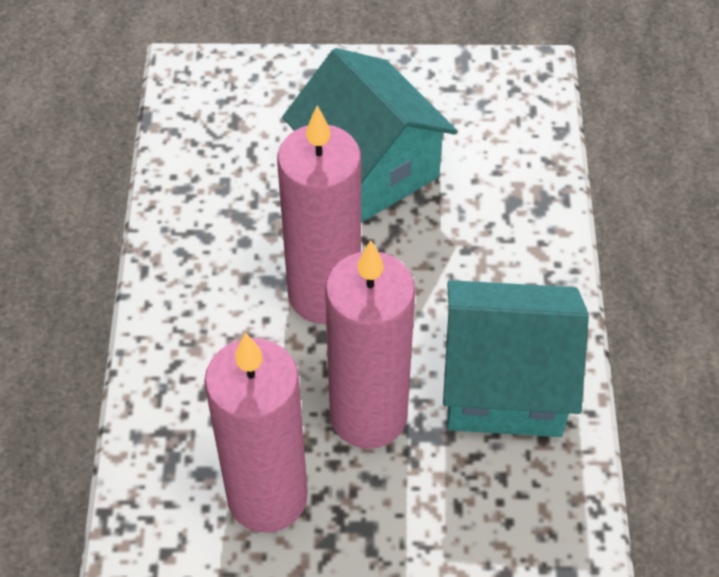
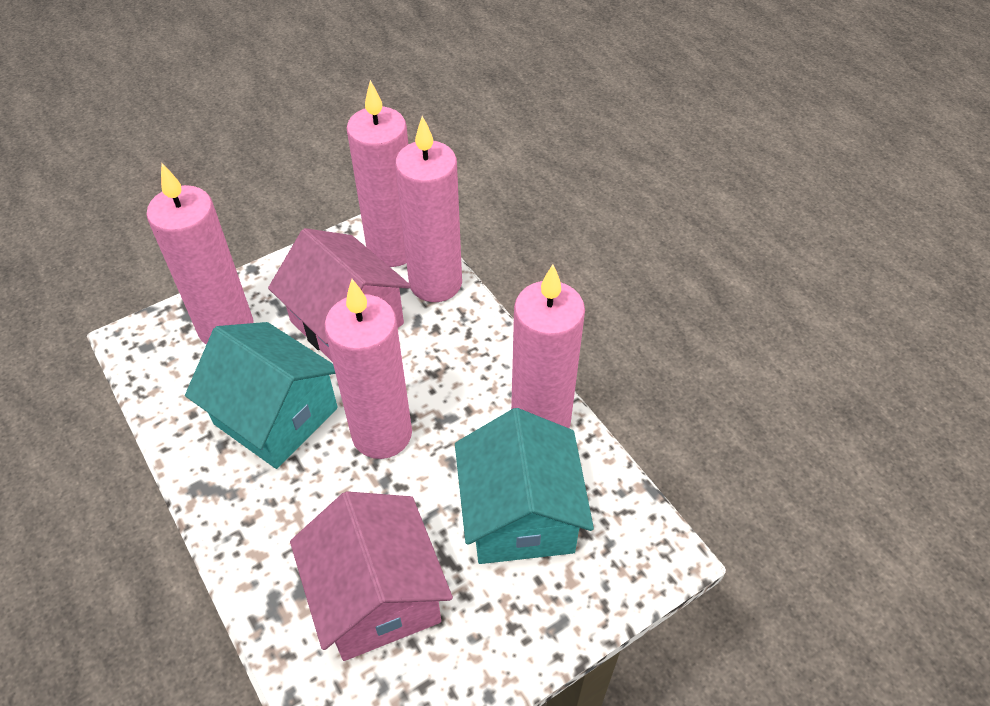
pink candle: [204,333,308,533] [277,106,361,324] [325,240,415,449] = 3 -> [147,164,254,345] [324,279,412,459] [346,80,408,267] [395,116,462,302] [511,264,585,428] = 5
pink house: none = 0 -> [268,228,411,362] [290,491,453,661] = 2

